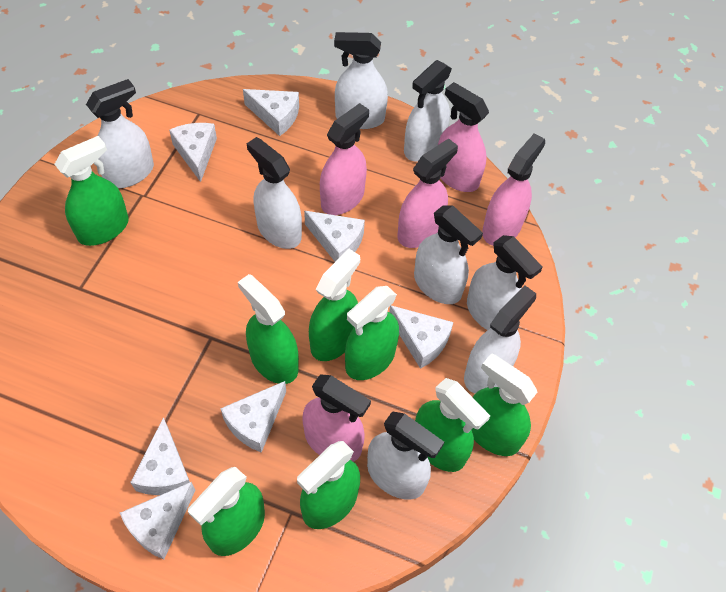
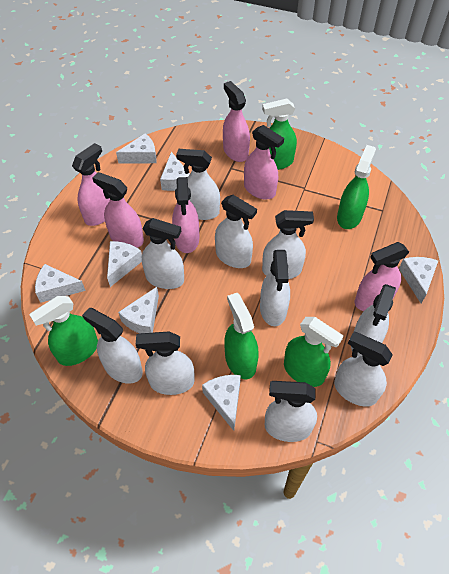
green spray bottle: [55,136,129,246] [188,467,265,556] [238,274,299,384] [297,441,360,529] [309,249,360,361] [345,286,399,380] [415,378,490,472] [472,353,538,456] = 8 -> [29,296,98,366] [224,293,259,379] [262,99,297,170] [284,317,344,387] [337,145,376,229] = 5
pink spray bottle: [302,374,371,462] [320,103,369,215] [398,138,458,248] [438,82,489,192] [482,133,545,246] = 5 -> [72,143,110,226] [92,172,144,248] [172,177,199,253] [223,81,250,162] [244,125,284,200] [355,242,409,311] = 6
white spray bottle: [86,79,154,188] [247,137,302,249] [334,32,388,129] [367,411,444,500] [404,60,452,162] [414,205,483,304] [464,285,536,393] [467,235,543,330] = 8 -> [82,308,143,384] [136,331,194,395] [142,218,184,289] [176,149,220,220] [215,195,257,268] [260,250,290,326] [262,210,314,279] [265,381,317,442] [334,332,393,407] [351,284,396,356] = 10

